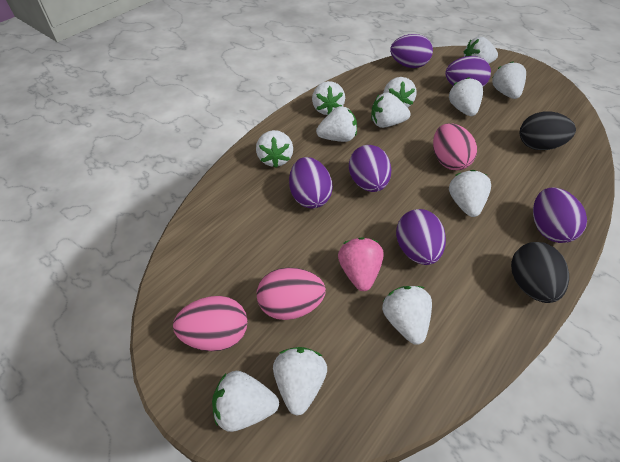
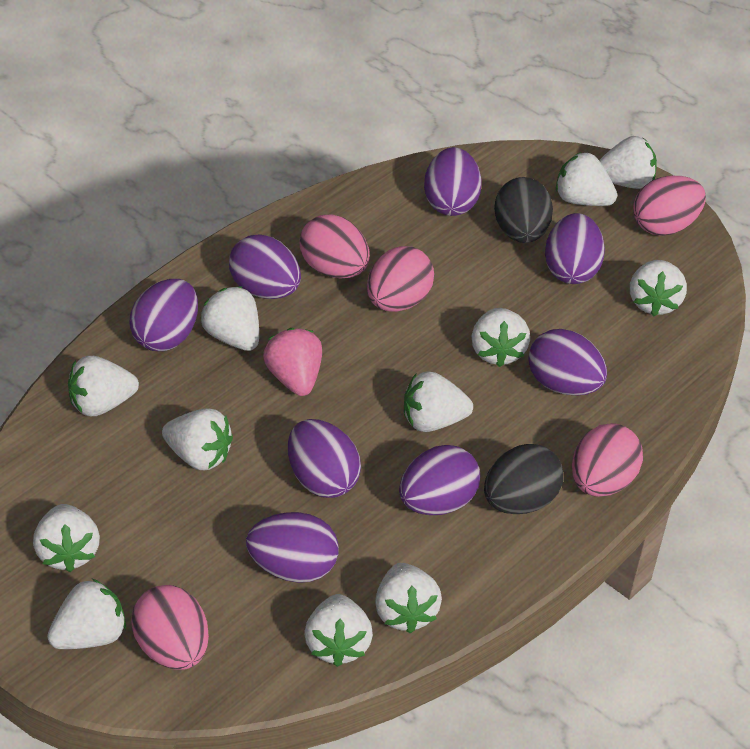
pink egg: [173,296,248,351] [257,268,326,320] [433,123,477,170] = 3 -> [131,585,209,670] [300,214,370,279] [367,246,434,312] [572,423,643,497] [633,176,706,236] = 5
purple egg: [289,157,333,209] [349,145,391,192] [390,34,433,68] [396,209,446,265] [445,56,491,87] [533,187,587,243] = 6 -> [129,279,198,351] [229,234,301,299] [246,512,339,583] [288,419,361,498] [399,445,480,515] [424,147,482,216] [528,329,607,396] [545,213,605,284] = 8

